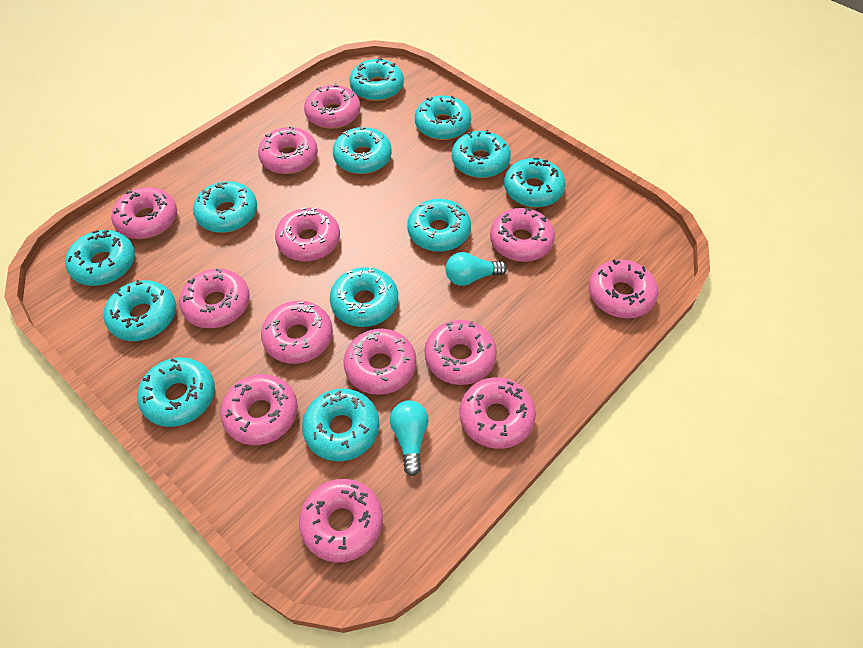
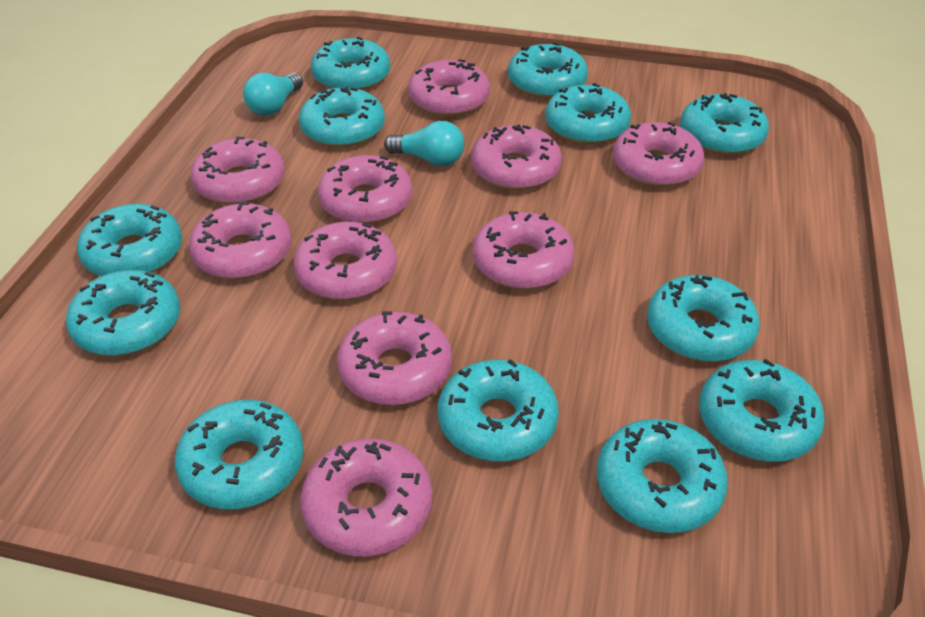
pink donut: [111,187,177,239] [179,268,250,328] [220,374,298,445] [258,126,318,174] [261,301,333,364] [275,207,340,261] [299,479,383,563] [304,83,361,129] [344,329,416,395] [425,320,497,385] [459,377,536,449] [490,207,555,262] [589,259,658,318] = 13 -> [189,201,291,279] [191,136,285,205] [293,222,397,300] [300,439,432,556] [318,155,412,224] [337,312,452,405] [408,59,490,116] [471,124,562,190] [473,211,574,289] [613,122,704,187] = 10

